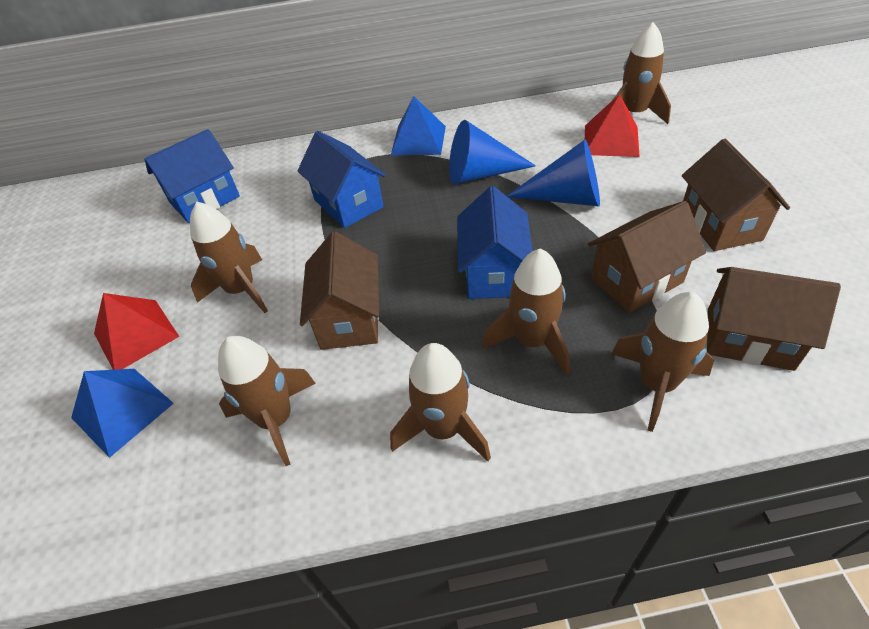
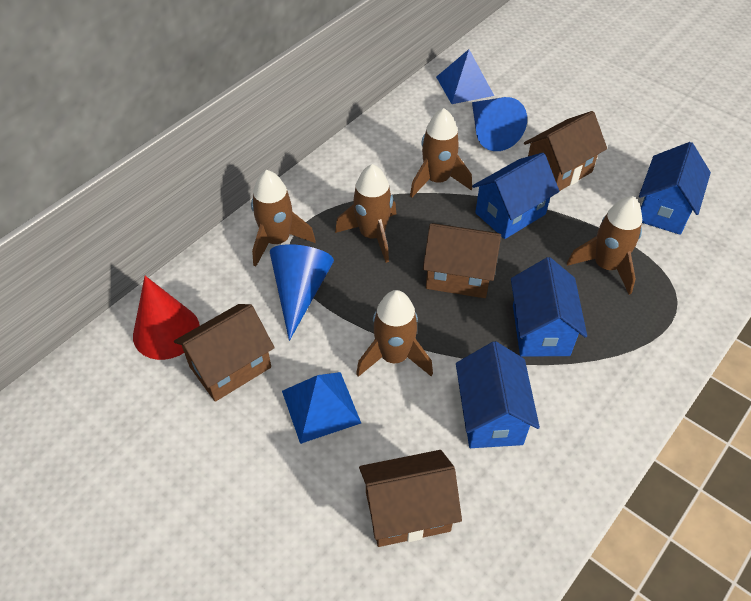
blue house: [144,129,240,223] [298,131,386,228] [457,186,533,299] = 3 -> [456,341,540,448] [472,153,560,239] [511,257,587,357] [639,142,711,235] = 4
brown rocket: [190,202,268,313] [218,336,316,466] [390,343,491,461] [482,248,570,375] [611,292,714,432] [613,22,671,124] = 6 -> [251,170,316,267] [335,164,396,263] [356,290,433,377] [410,108,472,198] [567,196,642,295] = 5
red cone: none = 0 -> [133,276,200,360] = 1
red pyramid: [94,293,179,370] [585,94,640,157] = 2 -> none = 0

